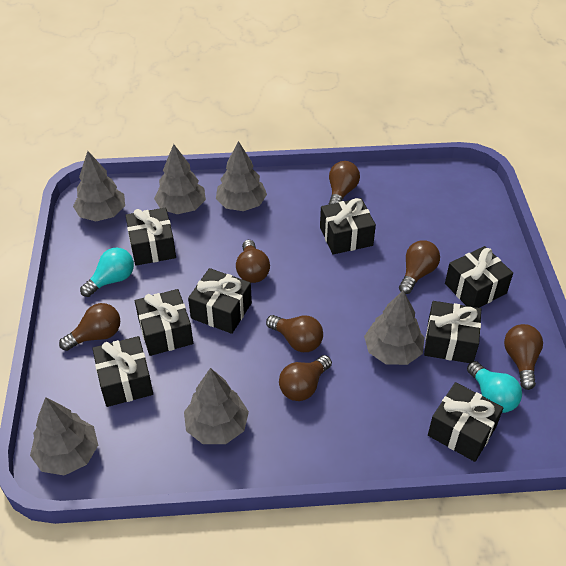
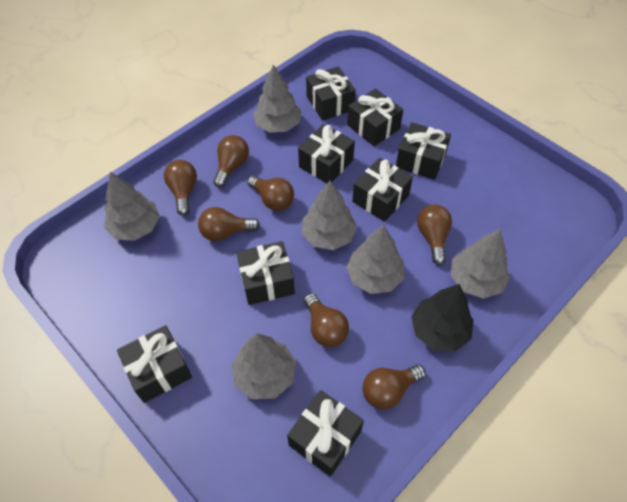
black tree: none = 0 -> [411,284,474,351] = 1
turquoise light bulb: [80,248,134,297] [467,361,522,413] = 2 -> none = 0

